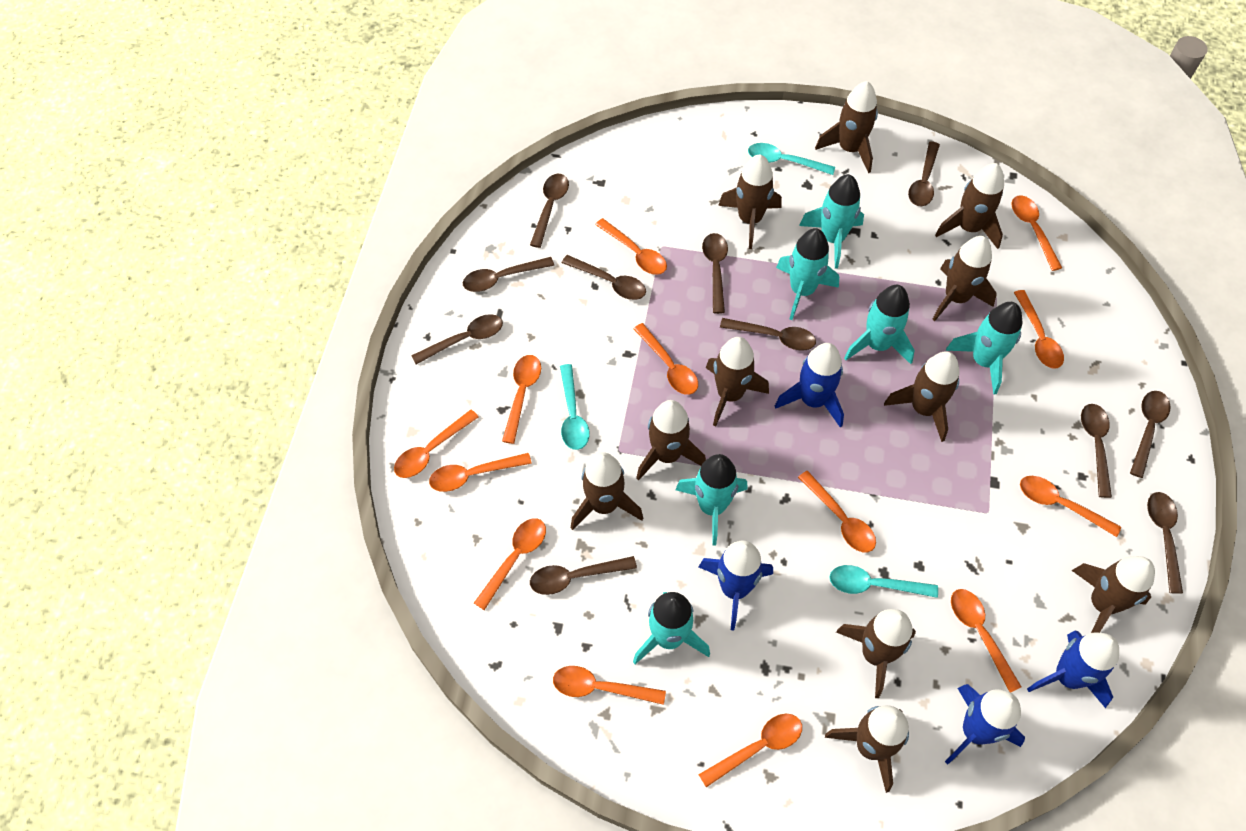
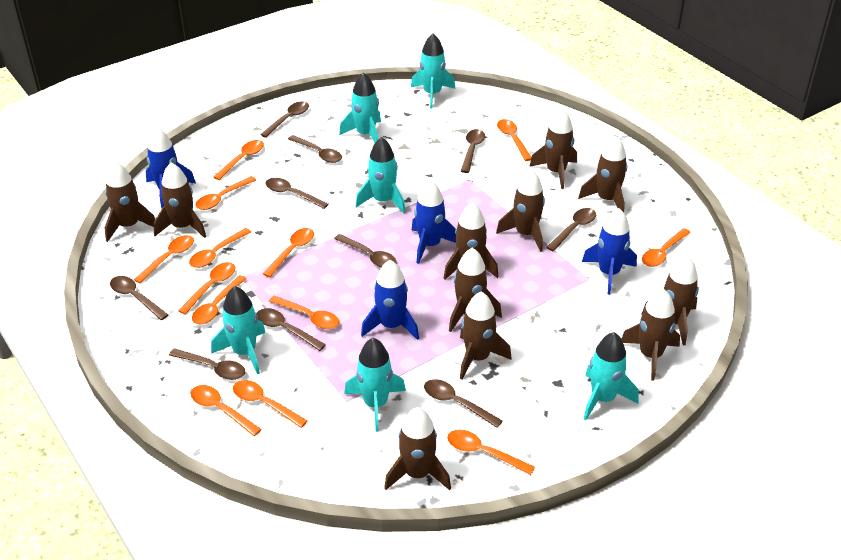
brown spoon: [411,314,503,364] [463,257,554,292] [530,174,569,248] [530,556,637,595] [562,255,646,300] [702,233,728,314] [720,318,816,351] [908,141,940,206] [1081,404,1112,498] [1130,391,1171,478] [1147,492,1183,594] = 11 -> [110,276,168,320] [169,348,245,380] [257,308,326,351] [260,101,309,138] [265,178,328,209] [288,135,342,163] [334,234,397,268] [424,379,503,428] [461,129,485,173] [546,208,596,251] = 10
turquoise spoon: [560,364,590,450] [748,143,835,175] [829,565,938,598] = 3 -> none = 0

